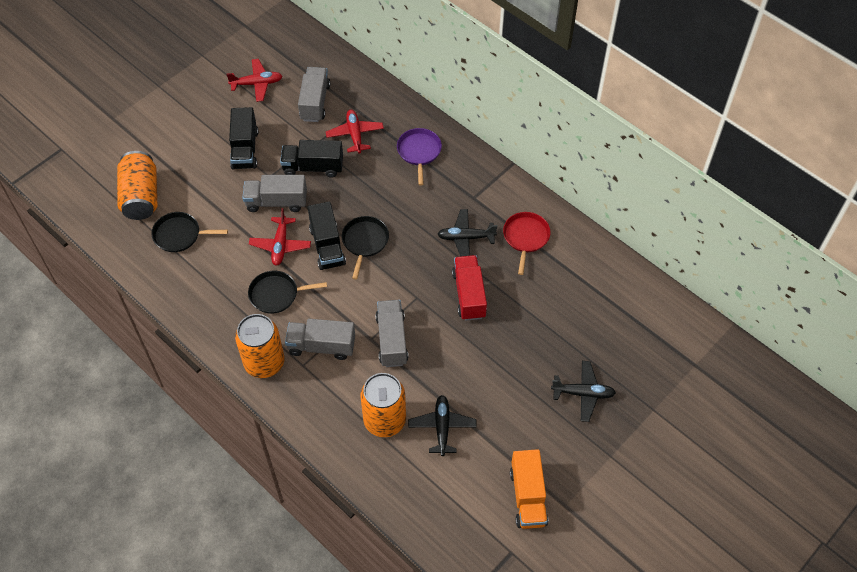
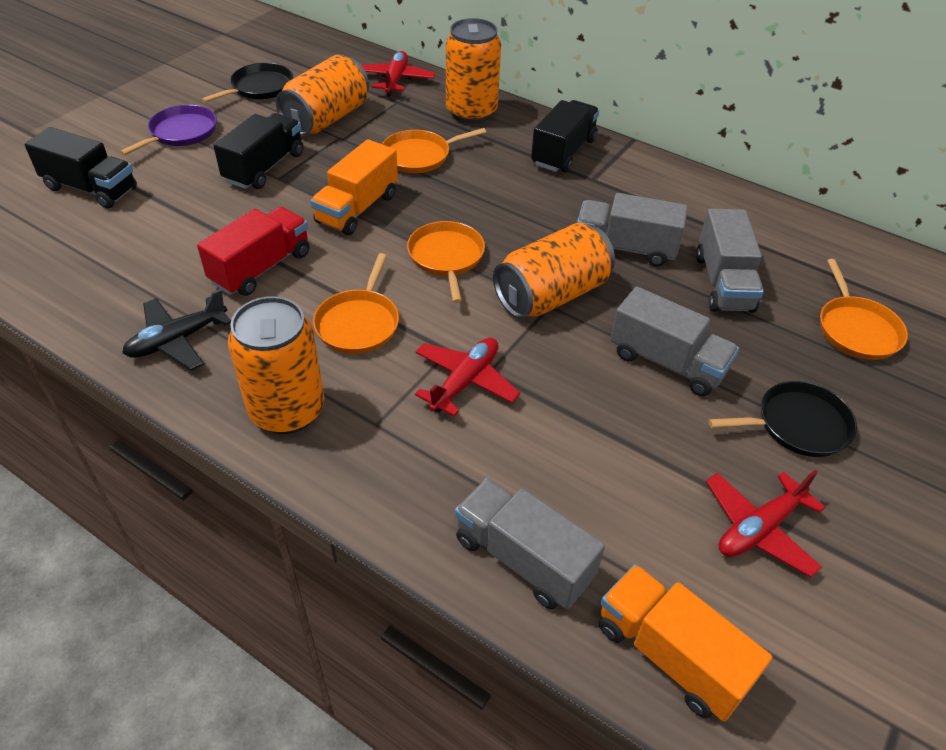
black pan: [151,212,228,252] [248,271,327,314] [342,216,389,279] = 3 -> [201,63,293,103] [708,381,857,457] = 2
black plane: [408,395,477,456] [438,209,497,257] [551,361,616,422] = 3 -> [122,289,231,371] = 1
orange can: [117,151,157,220] [235,314,285,378] [360,373,406,437] = 3 -> [228,296,324,434] [276,55,369,136] [446,18,501,123] [493,223,615,319] = 4
orange pan: none = 0 -> [313,253,399,354] [382,128,486,173] [407,221,485,303] [820,259,908,360] = 4
orange truck: [510,449,548,529] = 1 -> [311,139,398,235] [599,564,772,721] = 2
red pan: [503,212,551,275] = 1 -> none = 0

